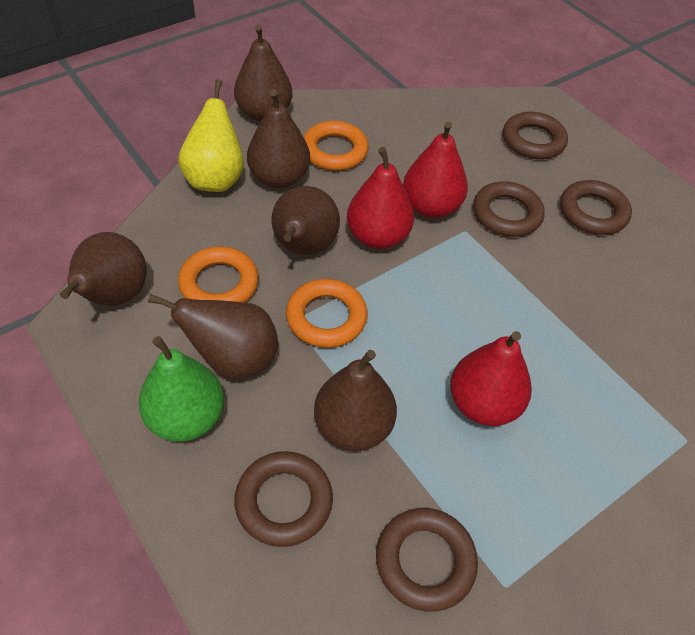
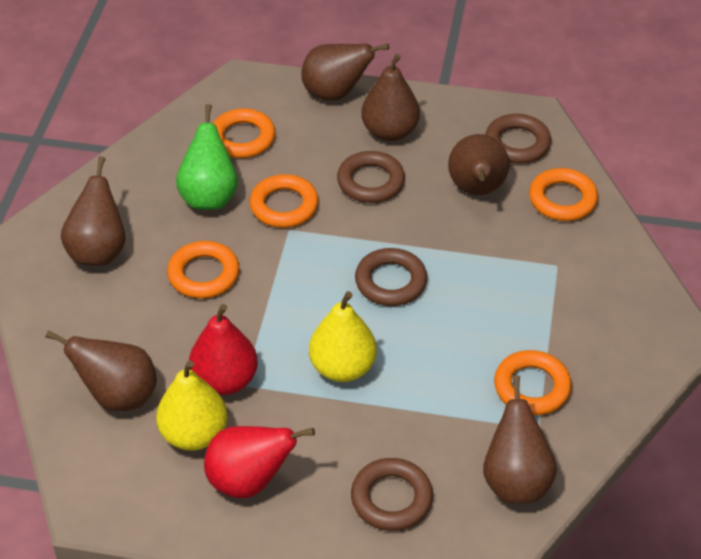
brown ring: [234,451,333,547] [376,508,478,612] [473,181,545,237] [503,112,568,159] [560,180,632,235] = 5 -> [337,151,405,203] [351,458,433,531] [355,248,428,306] [485,114,551,164] = 4
orange ring: [178,247,259,302] [286,279,368,348] [303,121,369,171] = 3 -> [167,241,239,299] [213,108,275,158] [249,174,319,228] [494,350,572,415] [529,168,598,221] = 5
red pear: [347,147,414,249] [403,121,468,218] [450,331,532,426] = 3 -> [189,304,258,395] [204,426,315,498] = 2
yellow pear: [178,79,244,192] = 1 -> [156,360,228,451] [309,291,377,382] = 2

